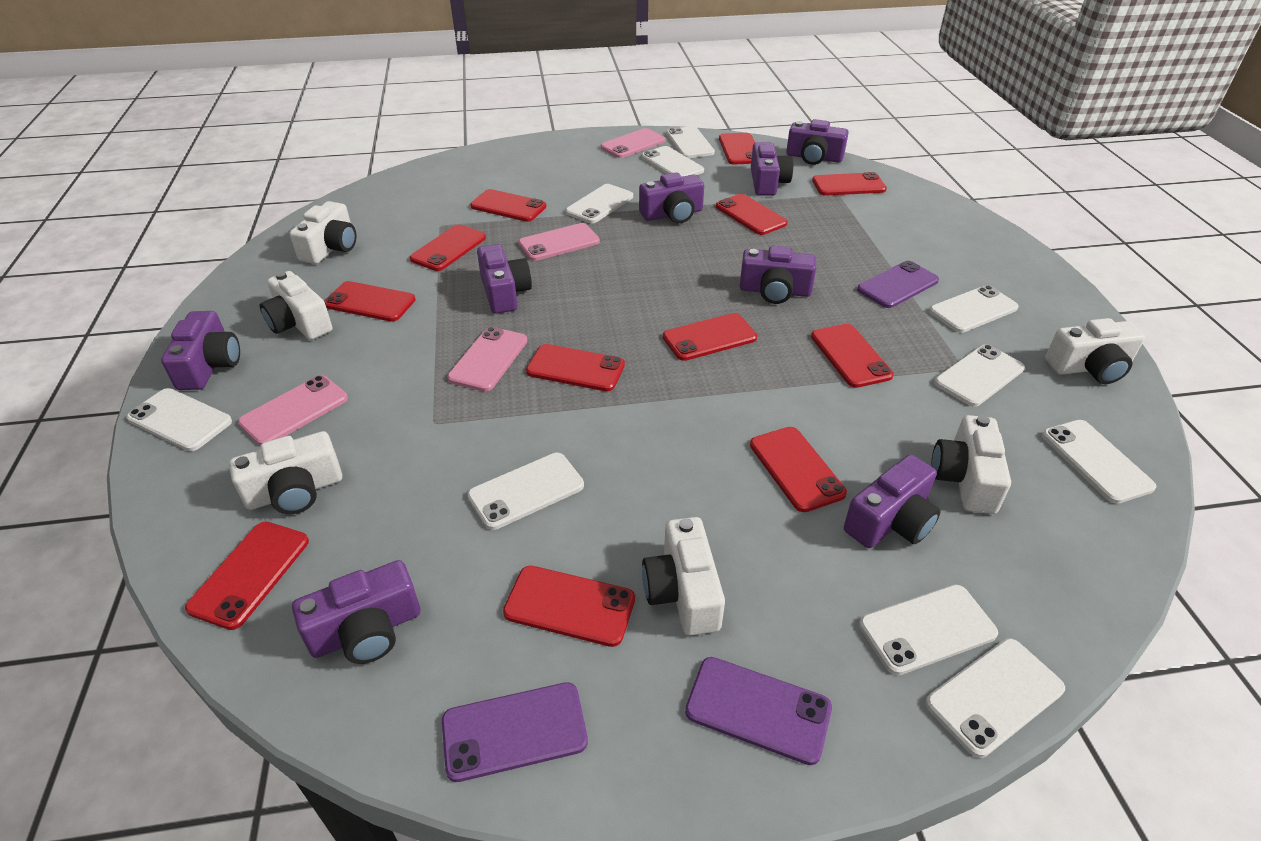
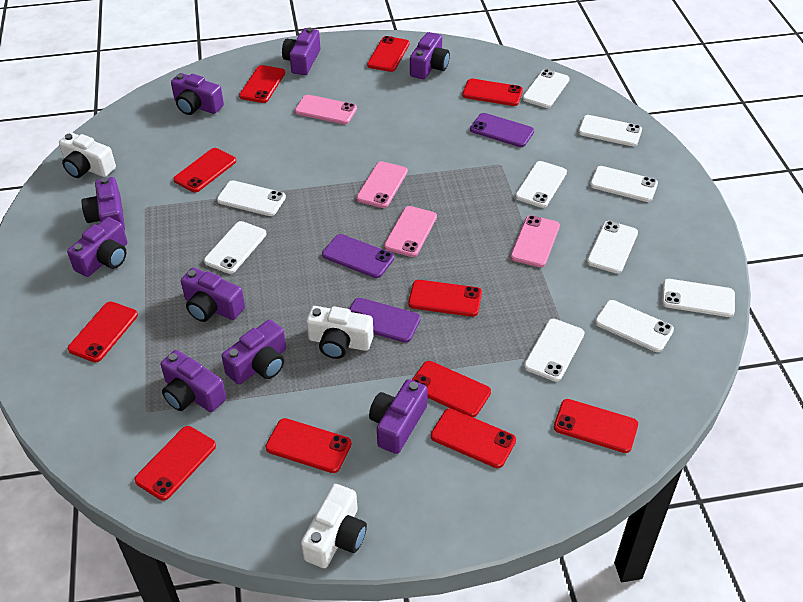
purple camera: [161,311,240,390] [292,560,420,664] [477,244,532,314] [639,172,704,223] [740,246,816,304] [751,142,793,196] [786,119,849,165] [844,455,940,548] = 8 -> [67,217,127,277] [81,177,125,231] [160,350,226,412] [171,73,224,115] [181,268,245,322] [222,320,286,384] [282,27,320,75] [369,379,428,454] [410,32,450,79] = 9
red phone: [185,521,309,630] [324,281,416,322] [410,225,486,271] [470,189,546,222] [503,566,635,647] [526,344,625,391] [663,313,757,361] [716,194,788,235] [719,133,755,165] [750,427,847,512] [811,324,894,388] [812,172,887,195] = 12 -> [68,302,138,362] [134,426,216,501] [173,148,236,192] [239,65,285,103] [265,418,351,473] [367,36,409,72] [408,280,482,317] [412,361,491,417] [431,408,516,468] [462,79,523,106] [554,399,638,453] = 11
white camera: [229,431,342,514] [260,271,333,340] [290,201,356,264] [642,517,725,636] [931,415,1011,514] [1045,318,1145,384] = 6 -> [59,132,116,178] [301,484,367,568] [306,306,374,359] = 3

